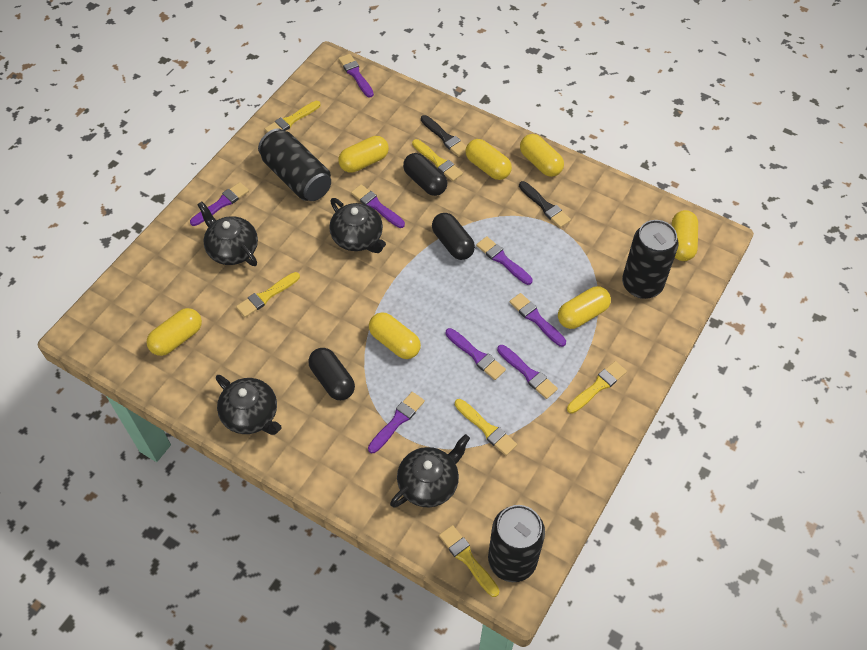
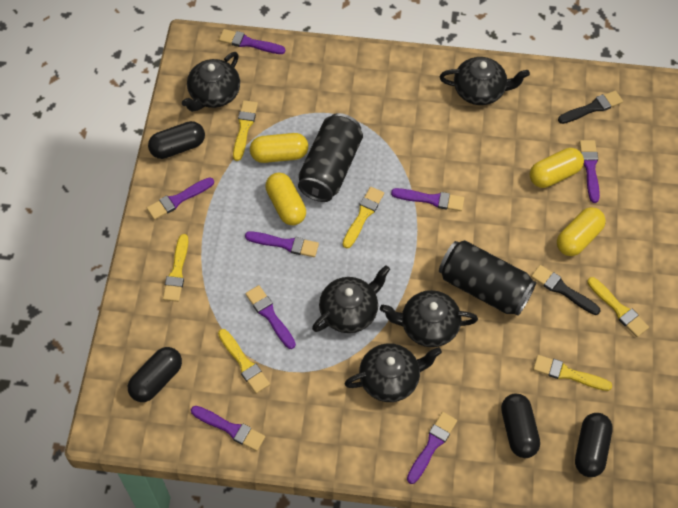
black can: [258,128,331,201] [488,505,545,582] [622,220,679,299] = 3 -> [298,113,363,202] [439,240,536,316] = 2
black capsule: [308,348,355,400] [403,153,447,196] [432,213,475,260] = 3 -> [128,347,182,402] [148,121,205,159] [501,394,540,458] [575,413,613,477] = 4
black teapot: [197,201,258,266] [216,375,282,435] [329,198,386,253] [390,434,470,507] = 4 -> [182,52,240,112] [312,265,390,333] [345,343,442,402] [380,290,478,347] [440,57,530,105] = 5
yellow capsule: [146,308,202,356] [338,136,389,173] [369,312,421,359] [466,139,512,180] [520,134,564,177] [558,286,611,329] [672,210,698,261] = 7 -> [250,133,308,163] [265,173,306,225] [530,148,584,188] [557,207,606,256] = 4

